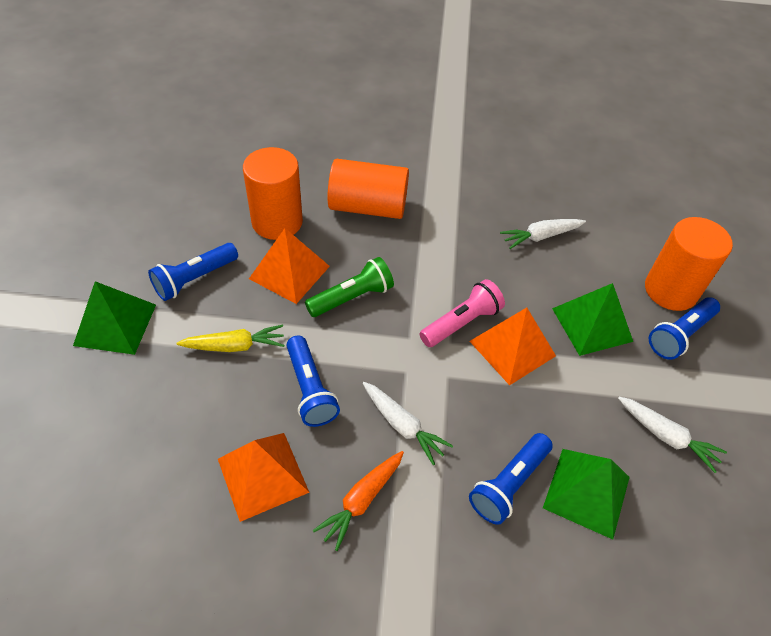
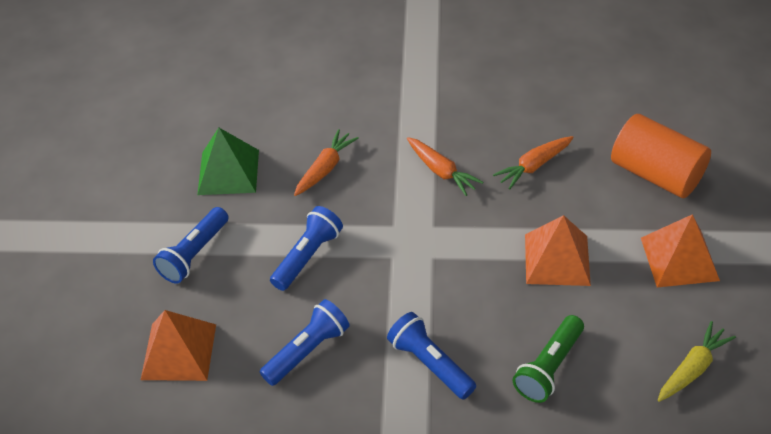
green pyramid: [73,281,156,355] [543,449,630,539] [552,283,633,356] = 3 -> [197,128,259,195] = 1
orange carrot: [313,451,404,551] = 1 -> [294,129,359,196] [407,137,483,196] [493,136,574,190] = 3
orange cylinder: [243,147,303,240] [327,159,409,219] [645,217,733,311] = 3 -> [611,114,711,198] = 1
pink flashlight: [420,279,505,347] = 1 -> none = 0
white carrot: [363,382,453,466] [500,219,586,249] [618,396,727,473] = 3 -> none = 0

